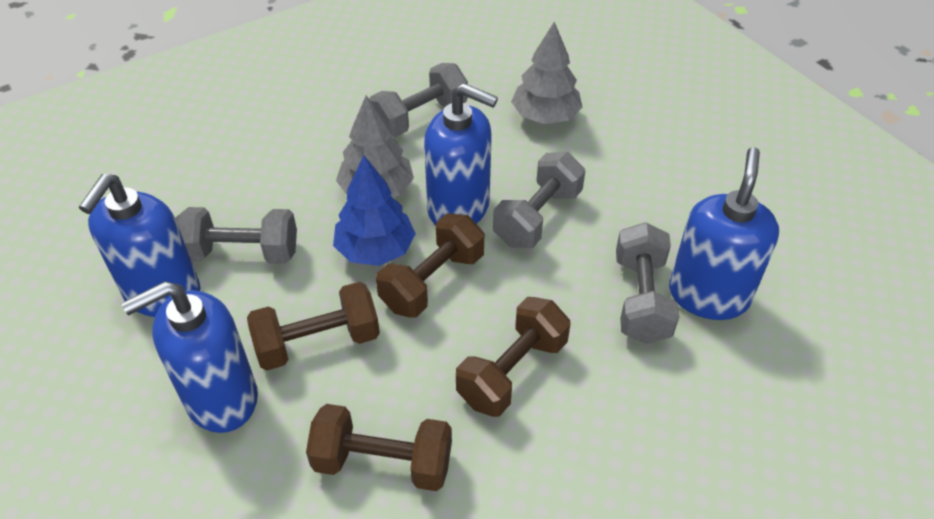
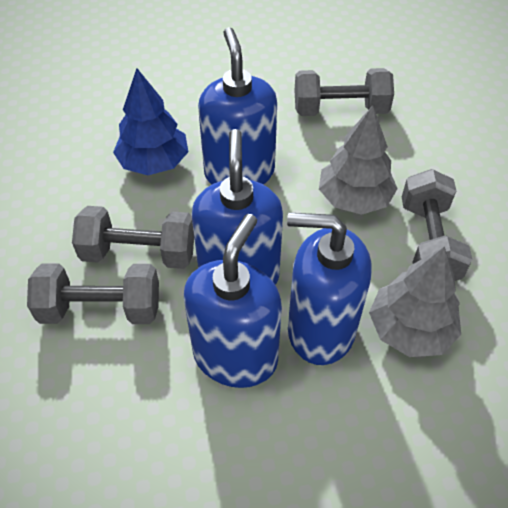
brown dumbbell: [247,282,380,370] [306,404,452,491] [376,213,484,318] [456,297,571,417] = 4 -> none = 0

